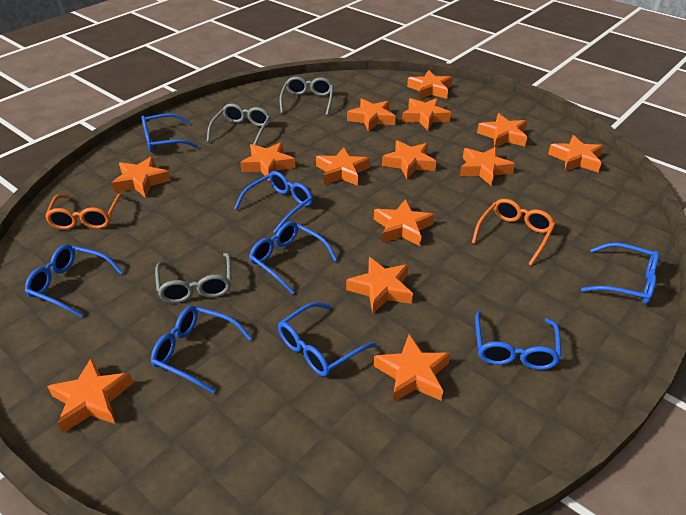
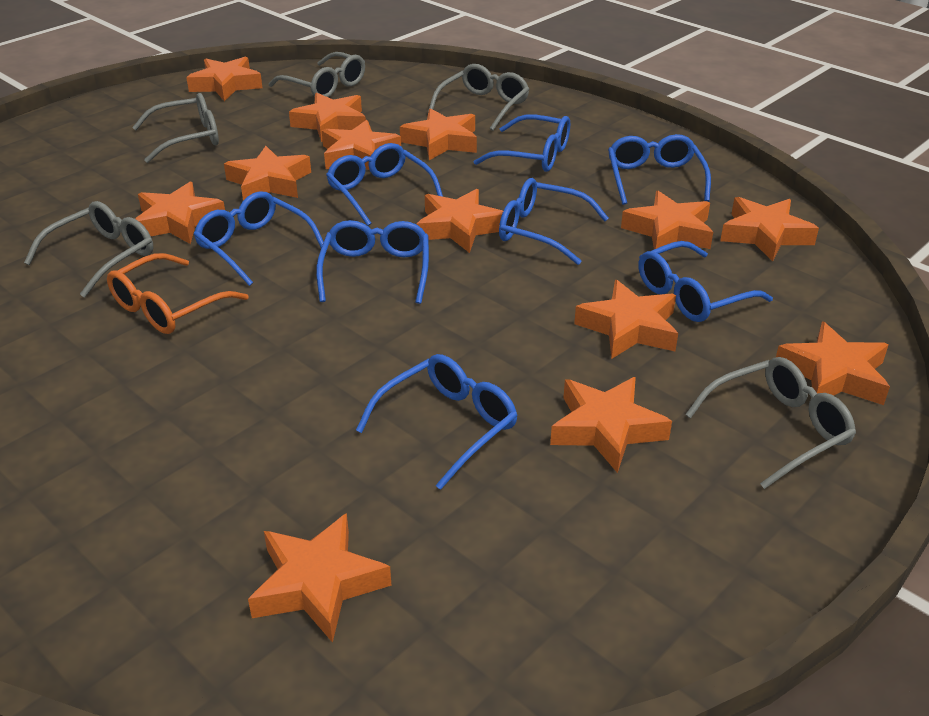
grey glasses: [155,253,232,303] [207,104,271,145] [280,77,333,116] = 3 -> [24,201,153,298] [132,93,219,163] [269,52,365,97] [428,64,529,131] [685,357,856,489] = 5
orange glasses: [45,193,124,230] [472,199,555,266] = 2 -> [107,253,248,334] = 1
orange star: [47,357,133,433] [112,156,171,198] [240,142,295,180] [316,147,370,186] [346,257,413,314] [347,99,396,132] [374,199,435,246] [374,334,450,402] [382,140,437,179] [402,98,451,130] [407,70,453,99] [460,147,515,186] [477,113,527,147] [548,135,604,173] = 14 -> [135,182,225,244] [186,57,262,101] [224,146,311,201] [248,513,391,643] [289,92,366,142] [322,120,401,170] [400,108,477,160] [417,189,503,253] [550,377,672,473] [574,280,678,359] [621,191,713,249] [720,197,819,261] [776,321,890,405] = 13

